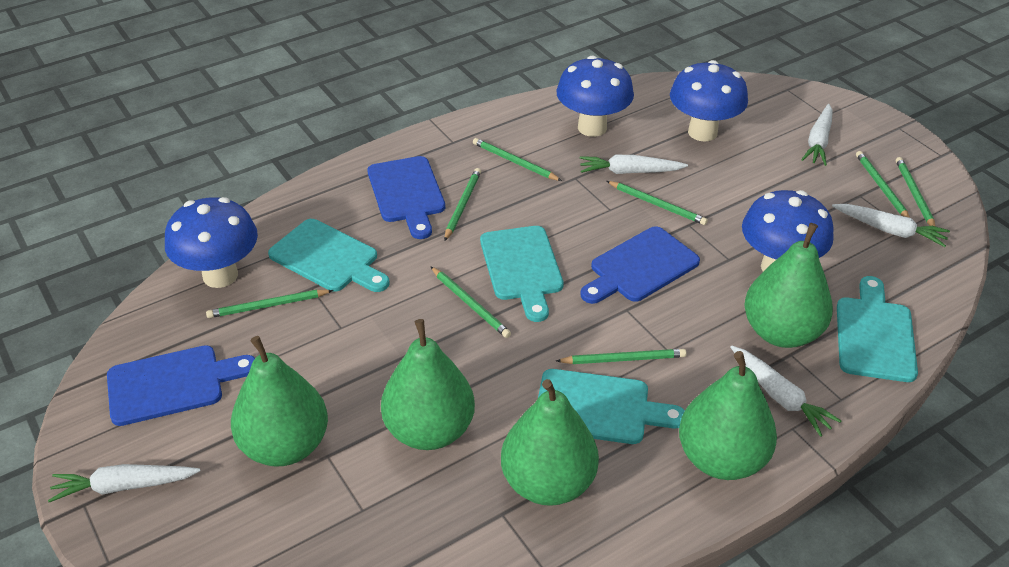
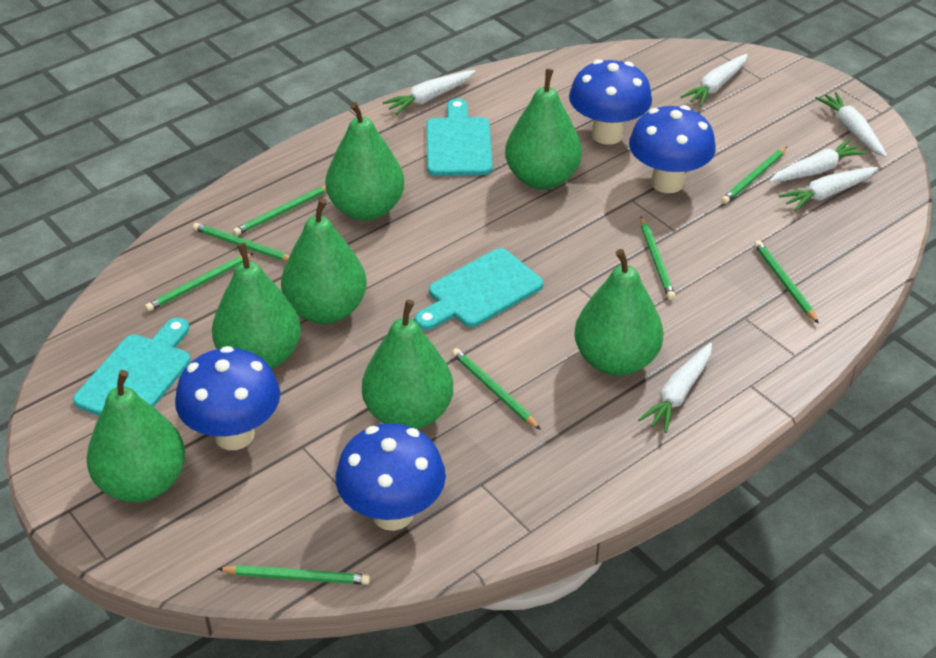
blue cutting board: [107,345,255,426] [367,156,445,239] [580,226,700,304] = 3 -> none = 0
green pear: [231,336,328,467] [381,319,475,450] [501,379,599,506] [679,351,777,480] [744,223,833,348] = 5 -> [86,370,185,502] [212,243,301,369] [281,198,367,324] [325,102,404,221] [362,299,453,429] [505,69,582,189] [574,249,664,376] = 7
turquoise cutting board: [268,219,390,292] [480,226,564,322] [538,369,685,444] [837,276,918,382] = 4 -> [73,318,190,416] [415,248,543,330] [427,98,492,176] = 3
white carrot: [48,464,200,503] [580,155,688,174] [730,345,842,437] [801,104,833,166] [832,204,950,247] = 5 -> [382,70,476,115] [638,343,712,433] [681,54,748,106] [769,139,867,182] [779,167,878,211] [815,92,887,157] = 6

